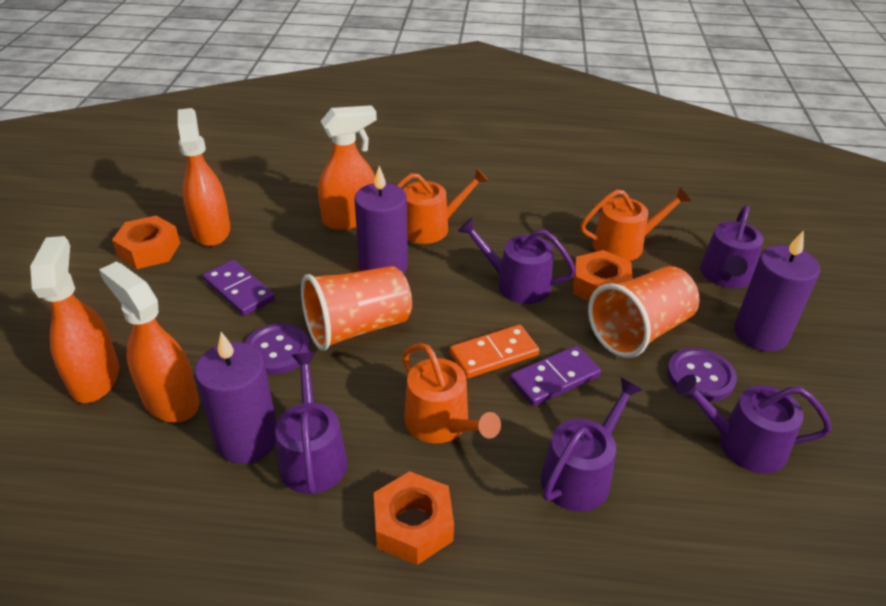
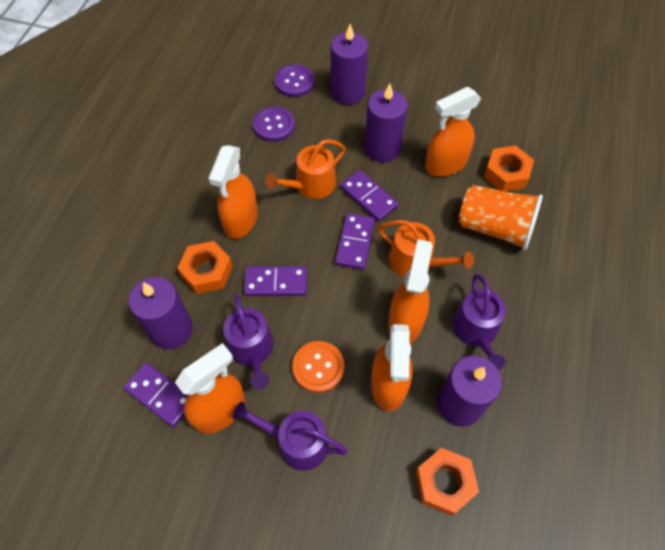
orange button: none = 0 -> [292,341,345,393] = 1
orange cup: [301,266,412,351] [588,266,700,358] = 2 -> [459,185,543,250] = 1
orange domino: [450,325,539,378] = 1 -> none = 0
orange spray bottle: [30,236,119,403] [99,262,199,422] [178,108,230,246] [318,105,377,230] = 4 -> [175,343,245,434] [208,145,258,239] [371,324,413,411] [388,239,433,344] [425,87,481,177] = 5
orange watering can: [397,168,489,244] [402,343,501,443] [580,187,691,261] = 3 -> [265,139,346,199] [378,220,474,277] = 2
purple candle: [195,332,277,464] [354,166,408,274] [734,230,820,352] = 3 -> [129,277,193,349] [331,24,368,105] [364,84,408,163] [437,356,502,427] = 4
purple domino: [203,260,275,316] [510,346,601,406] = 2 -> [124,363,188,427] [244,266,307,296] [335,213,375,270] [340,170,399,222] = 4
purple watering can: [275,353,348,494] [458,218,576,304] [541,378,642,512] [676,374,832,474] [700,205,764,288] = 5 -> [223,294,274,389] [233,402,348,471] [452,274,506,370] = 3

